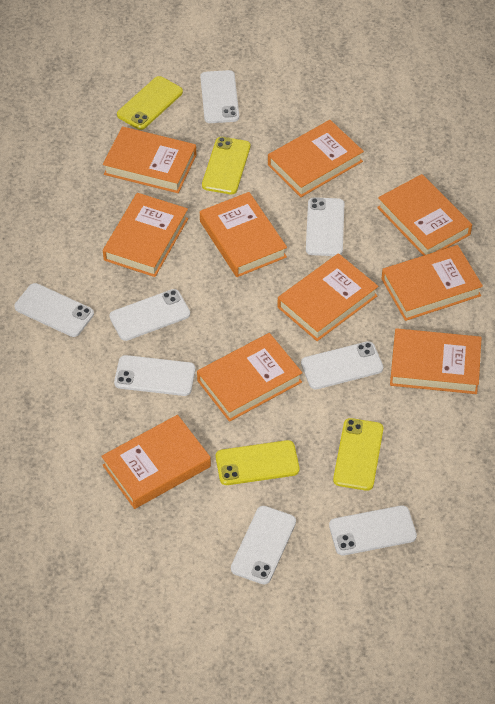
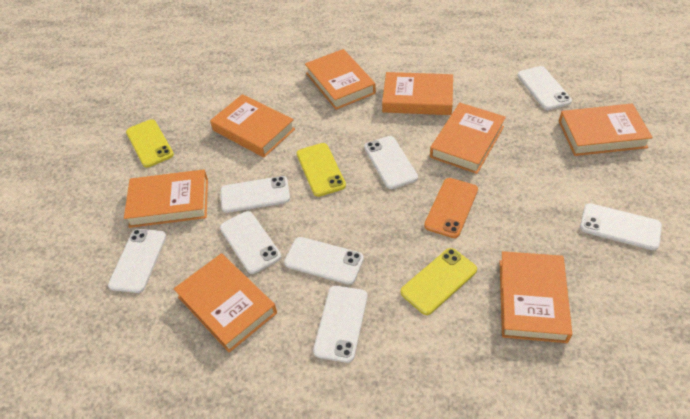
orange book: [101,415,211,509] [103,126,196,193] [103,193,188,277] [197,333,302,422] [200,192,287,277] [268,120,364,197] [278,253,378,341] [377,174,472,256] [382,245,483,321] [390,328,482,394] = 10 -> [124,169,208,228] [174,253,277,353] [210,94,295,157] [305,49,376,110] [382,72,453,115] [430,103,506,174] [499,251,572,343] [559,104,653,156] = 8
orange phone: none = 0 -> [424,178,478,238] = 1
yellow phone: [117,76,183,130] [202,137,250,194] [216,440,299,485] [333,418,383,491] = 4 -> [126,119,174,168] [297,143,346,197] [400,248,477,315] = 3

